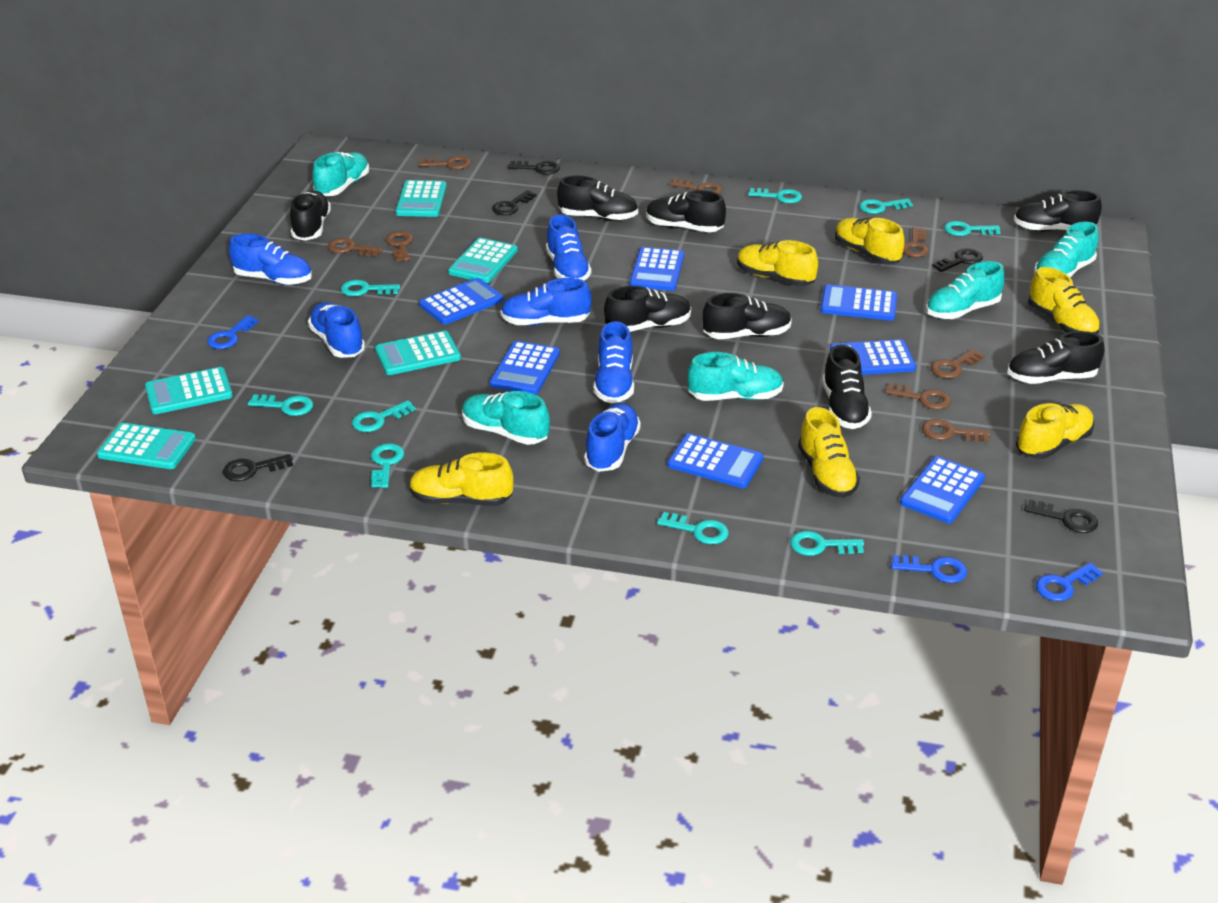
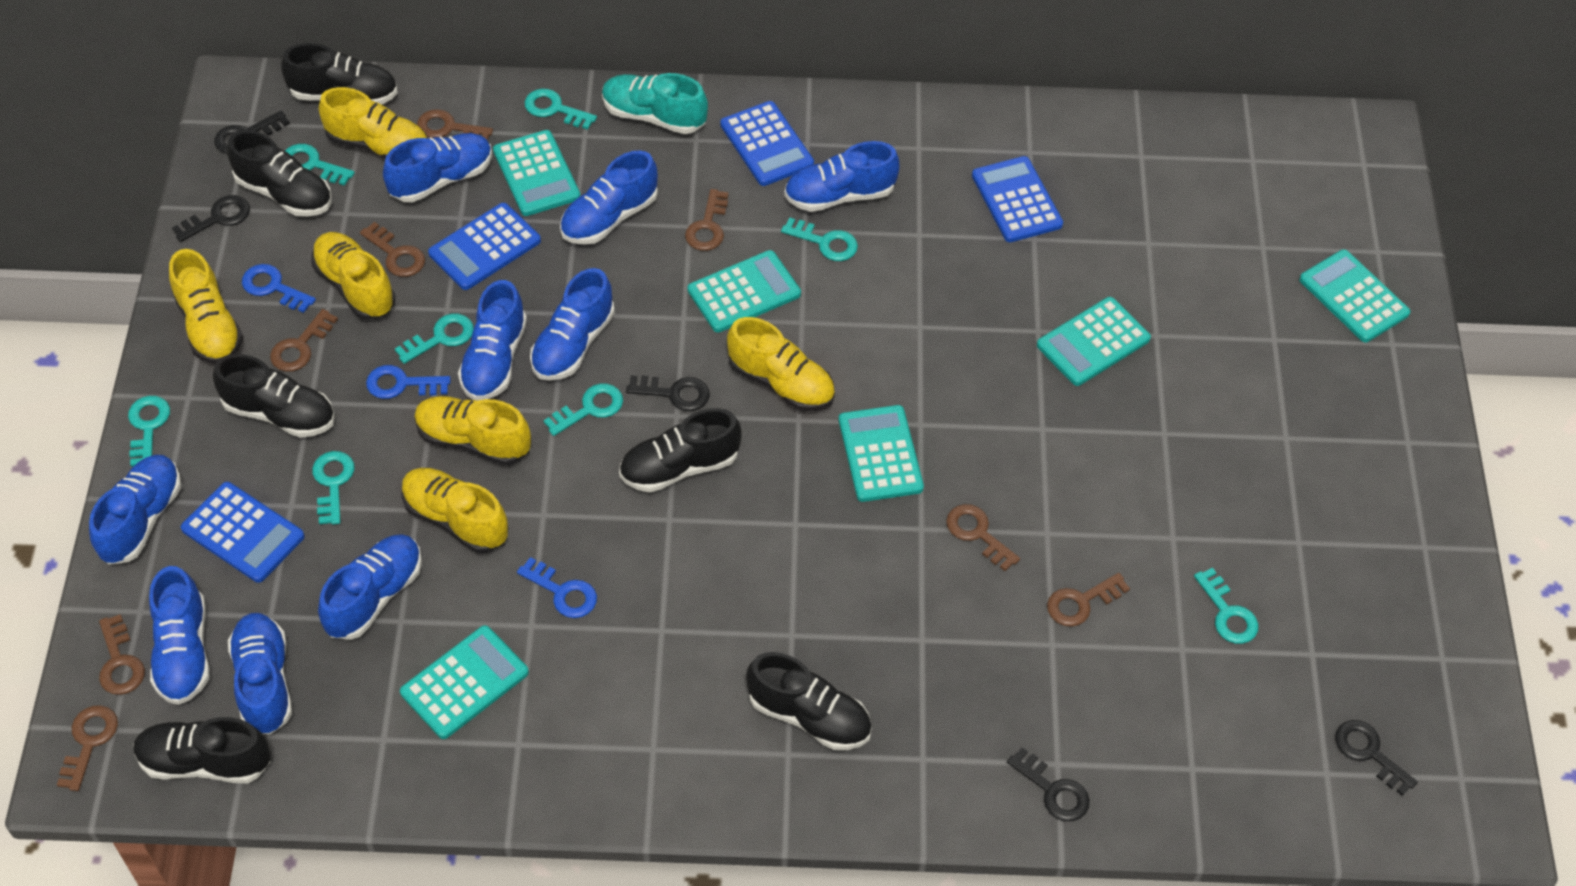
black shoe: [290,190,331,241] [557,175,638,221] [604,286,691,332] [646,190,726,232] [702,293,792,339] [822,344,872,429] [1007,331,1104,384] [1014,190,1102,232] = 8 -> [133,717,271,783] [213,354,335,438] [227,130,332,217] [281,43,398,105] [619,408,742,493] [746,652,872,750] = 6
blue calculator: [419,278,504,325] [490,341,560,394] [630,247,684,291] [667,433,763,488] [820,284,897,321] [830,339,916,375] [900,456,985,523] = 7 -> [181,482,305,583] [428,203,541,290] [720,101,814,186] [972,156,1063,242] = 4
blue shoe: [229,234,312,285] [308,302,365,358] [501,278,592,326] [546,215,591,280] [584,403,641,472] [594,321,634,403] = 6 -> [89,455,181,565] [149,566,210,705] [228,613,292,735] [318,534,422,640] [383,133,492,202] [458,280,527,400] [530,268,615,381] [560,150,658,245] [784,141,899,212] = 9
turquoise calculator: [97,423,196,469] [145,367,233,414] [375,331,461,375] [396,180,447,217] [448,238,518,283] = 5 -> [400,625,529,739] [493,130,580,216] [688,250,801,332] [839,405,924,502] [1037,297,1151,386] [1299,249,1410,342] = 6
turquoise key: [248,394,313,416] [341,280,400,296] [352,400,416,432] [371,443,404,488] [657,512,729,544] [748,188,802,203] [790,531,864,556] [859,198,913,214] [944,221,1001,236] = 9 -> [128,396,170,467] [285,144,355,186] [312,451,355,525] [395,313,474,364] [525,89,597,130] [544,383,623,436] [781,217,858,261] [1194,568,1259,644] = 8
turquoise shoe: [312,152,369,196] [462,391,550,445] [687,352,784,401] [926,261,1005,319] [1034,222,1099,278] = 5 -> [602,73,708,134] = 1

